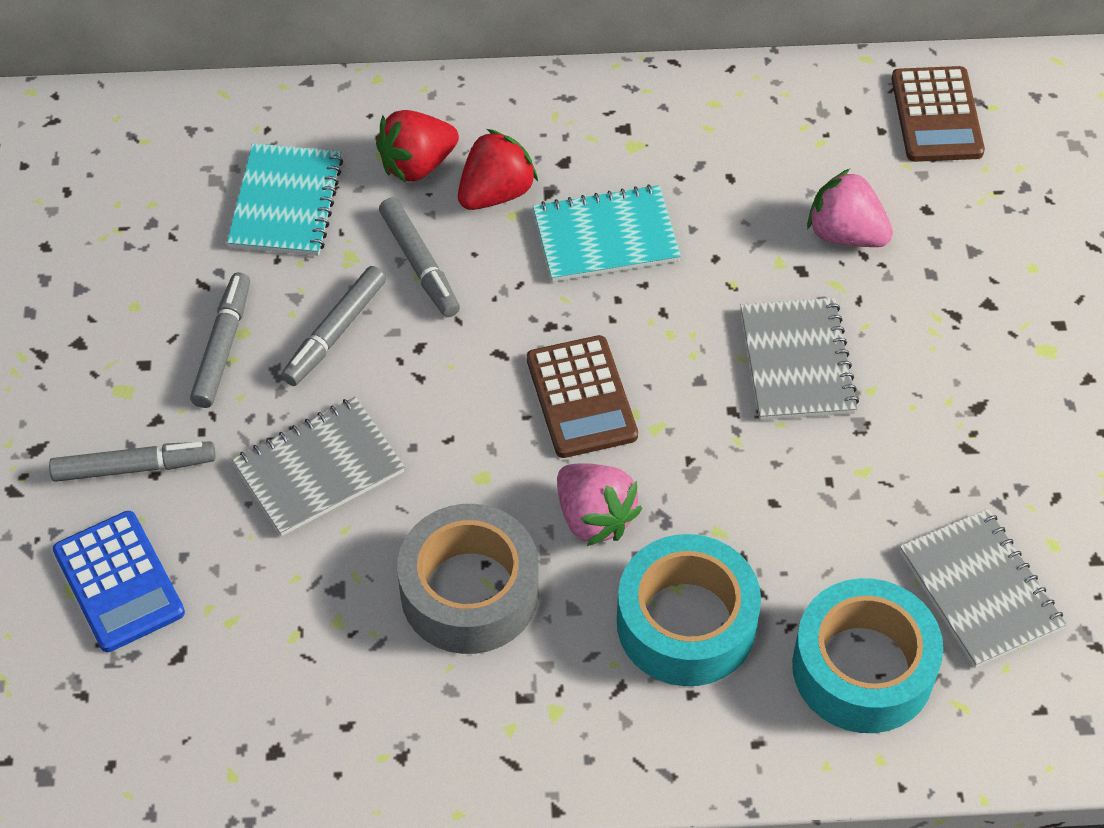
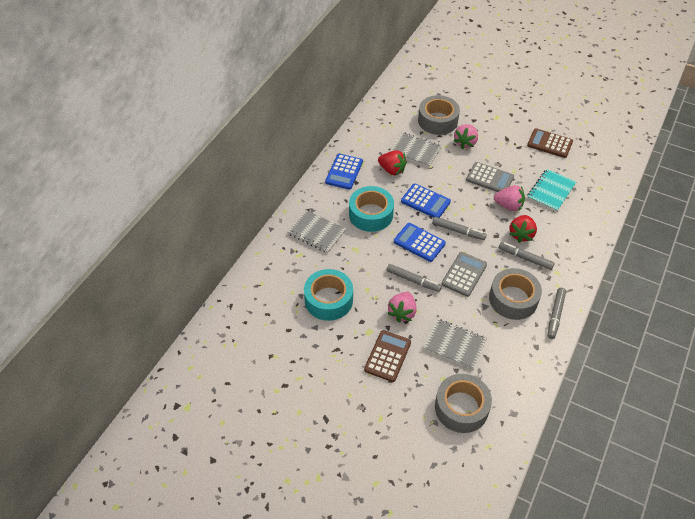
blue calculator: [53,511,185,652] = 1 -> [325,154,363,189] [394,223,446,262] [401,184,451,218] = 3
grey calculator: none = 0 -> [442,252,487,297] [466,162,514,192] = 2
grey tape: [397,504,539,654] = 1 -> [418,95,460,135] [435,374,492,433] [489,268,542,320] = 3
pink strawberry: [557,463,642,546] [807,169,893,247] = 2 -> [387,292,416,323] [453,124,478,149] [494,185,525,211] = 3
turquoise notebook: [227,143,343,256] [533,184,681,282] = 2 -> [527,169,576,212] = 1

